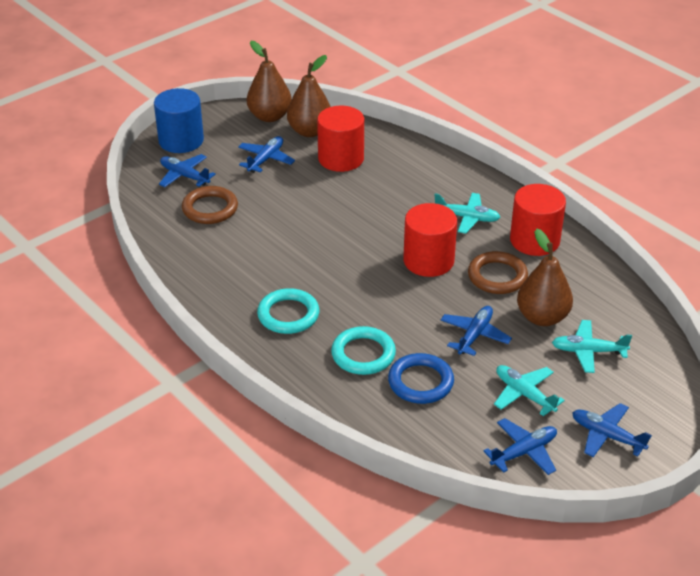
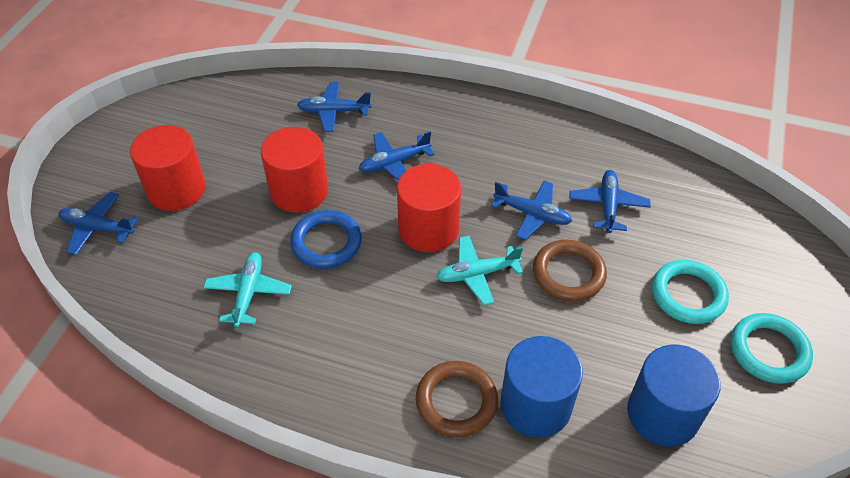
blue cylinder: [154,88,204,153] = 1 -> [500,336,583,438] [627,345,721,447] = 2
brown pear: [247,41,292,122] [287,55,331,137] [517,228,573,326] = 3 -> none = 0
turquoise plane: [434,193,500,234] [494,365,565,416] [552,320,632,373] = 3 -> [203,252,292,327] [436,236,523,305] = 2

